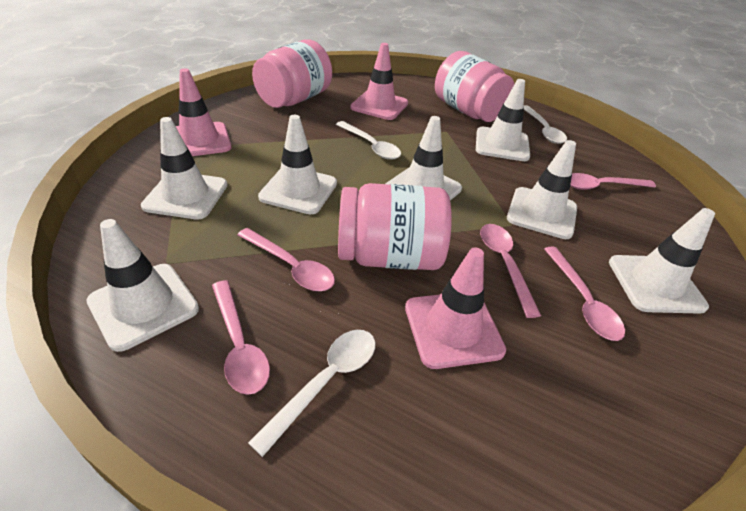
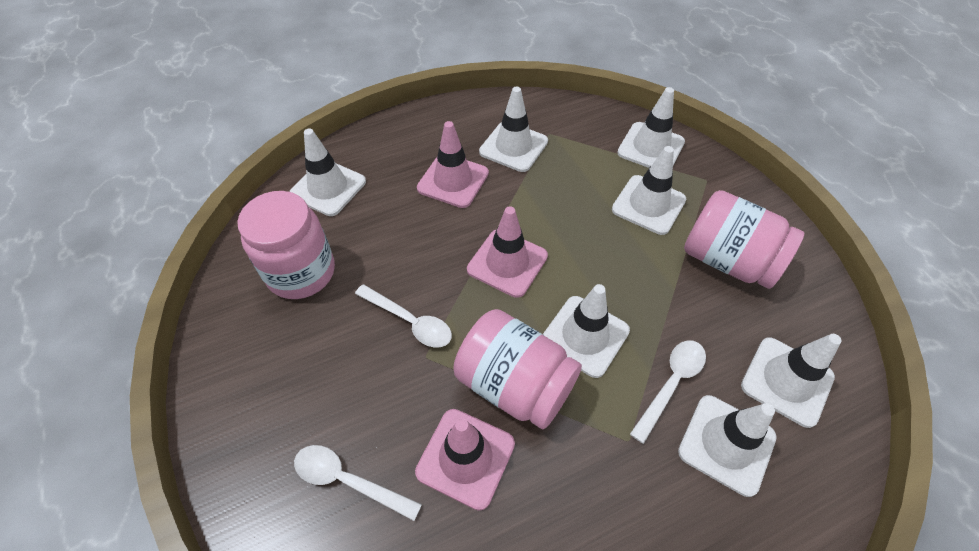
pink spoon: [212,280,270,395] [237,228,335,291] [480,224,541,318] [544,246,625,341] [570,173,656,190] = 5 -> none = 0

